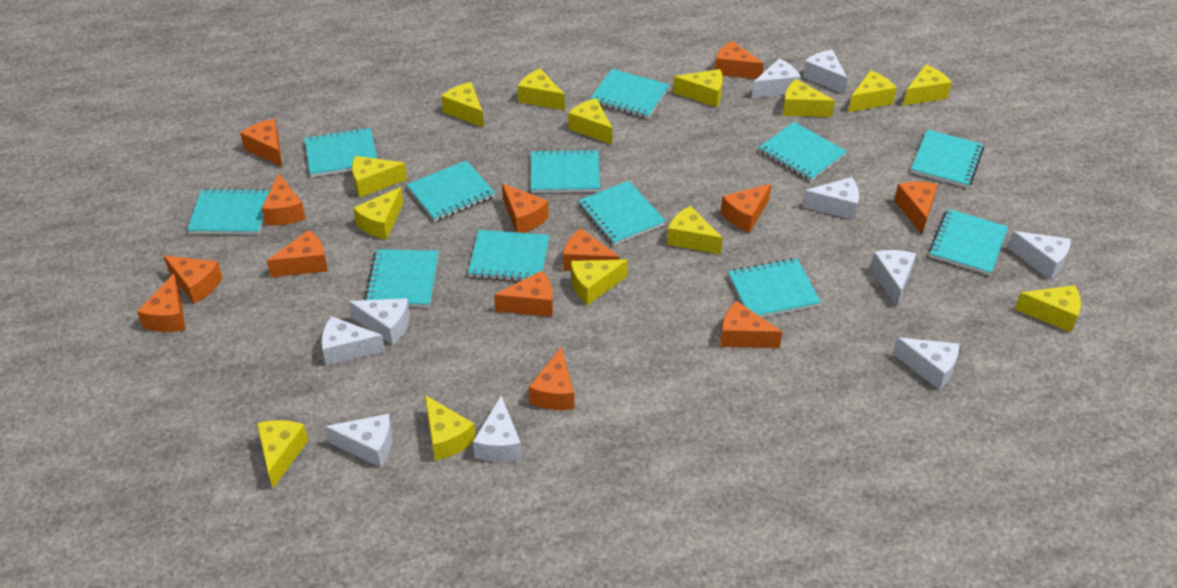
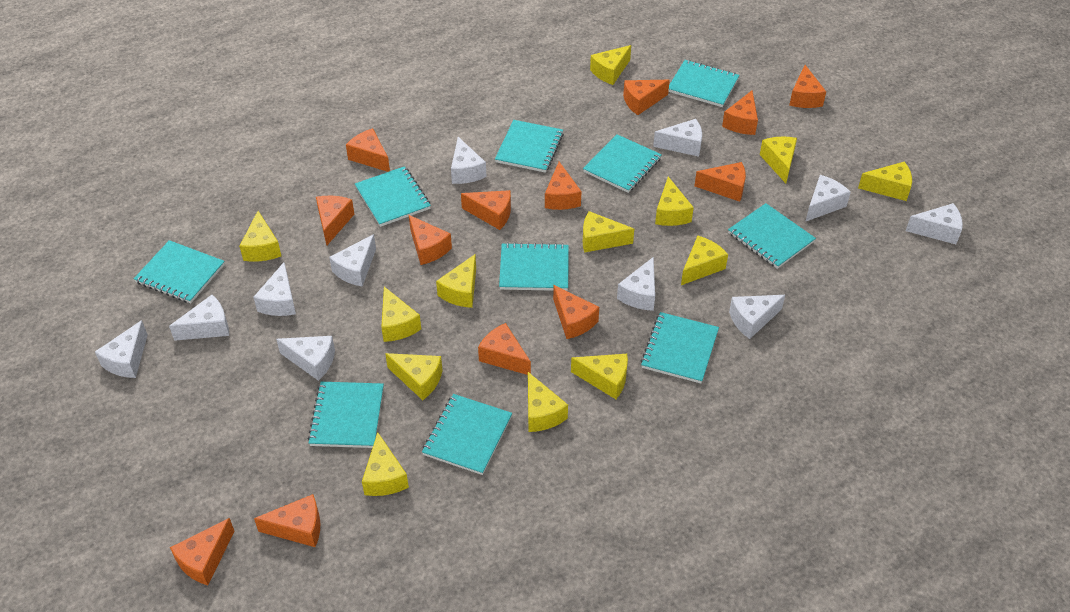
turquoise notebook: [187,188,270,235] [305,127,377,177] [364,249,439,307] [406,160,495,222] [468,230,549,282] [531,149,600,193] [578,181,666,245] [590,69,670,119] [728,258,821,317] [758,122,847,181] [911,130,984,188] [929,209,1008,275] = 12 -> [134,240,225,303] [308,382,384,448] [355,166,431,227] [422,394,512,475] [495,120,564,173] [499,242,569,291] [583,134,662,193] [641,312,719,383] [668,60,739,107] [728,203,816,269] = 10
white cheese: [321,316,385,366] [325,414,393,467] [349,298,410,345] [473,396,522,462] [752,58,801,98] [802,177,859,220] [803,50,848,94] [870,250,916,307] [893,337,959,390] [1008,231,1071,280] = 10 -> [95,320,148,378] [169,295,229,341] [253,262,296,316] [276,336,335,381] [329,234,376,287] [451,137,486,184] [617,257,655,311] [653,119,702,157] [729,295,785,339] [805,175,851,222] [906,203,963,244] = 11
yellow cheese: [257,420,308,488] [352,156,407,198] [353,187,403,240] [425,395,476,460] [441,82,484,128] [518,69,565,110] [568,98,613,145] [571,259,628,305] [667,206,723,254] [673,69,723,107] [783,79,835,117] [848,70,897,112] [903,65,952,106] [1015,285,1081,332] = 14 -> [239,211,281,262] [362,432,409,496] [381,287,421,342] [385,353,443,400] [436,254,476,308] [528,372,568,432] [571,354,628,399] [583,211,634,253] [590,45,631,85] [655,177,694,226] [681,236,728,285] [760,137,797,183] [858,162,912,201] = 13

